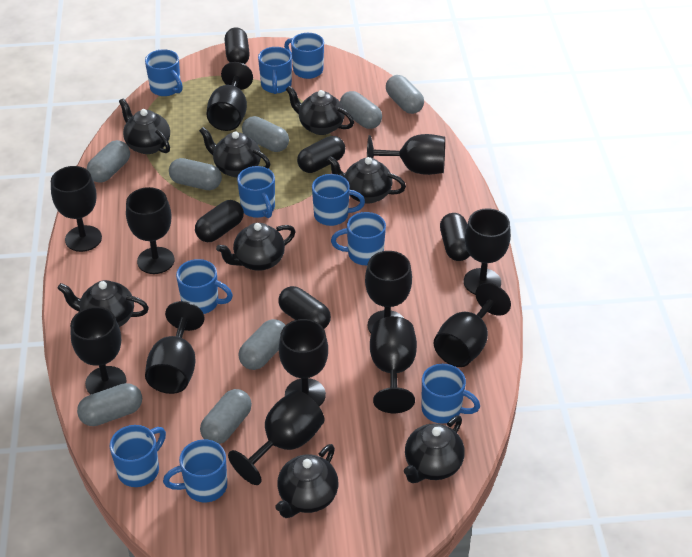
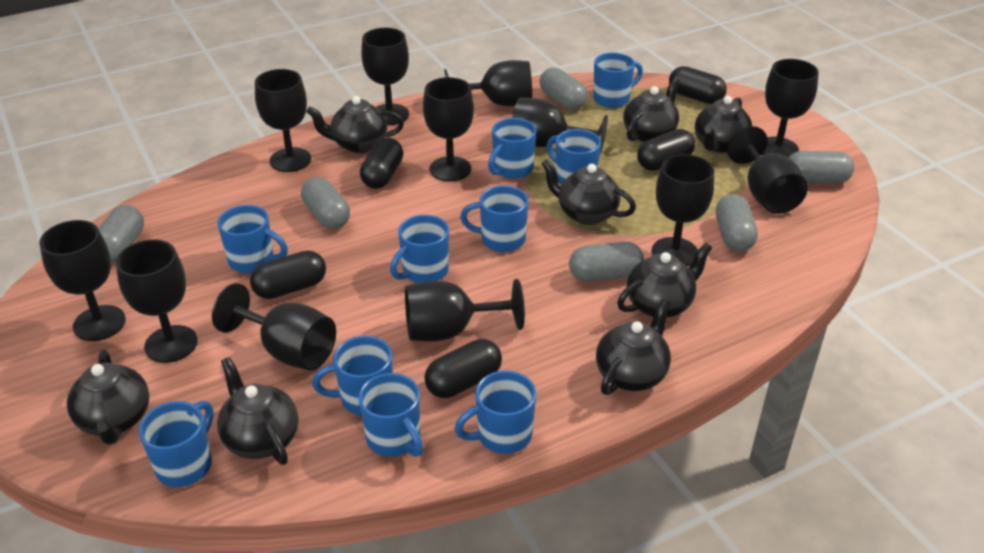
grey capsule: [77,383,142,426] [87,140,130,183] [169,158,222,190] [200,389,252,444] [239,319,286,370] [242,116,289,152] [340,91,382,129] [386,75,424,114] = 8 -> [98,205,144,263] [301,177,350,229] [539,67,588,110] [569,241,644,282] [716,194,758,252] [788,151,854,184] = 6

